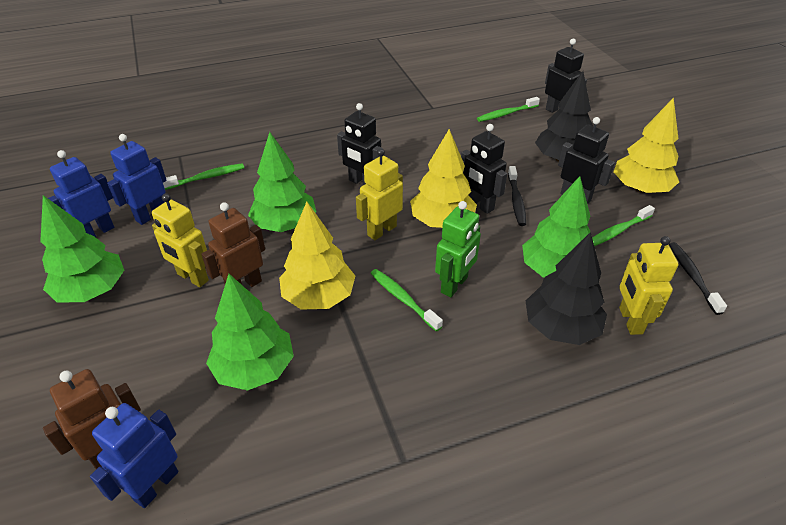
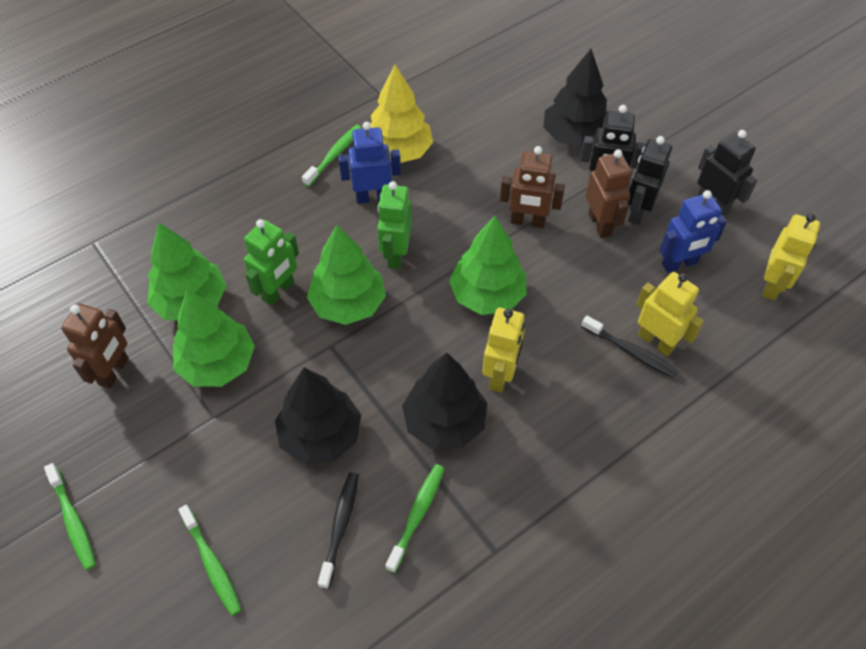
black robot: [337,103,383,185] [461,124,507,214] [545,38,587,113] [558,117,615,205] = 4 -> [580,105,646,178] [628,136,672,225] [697,130,757,216] = 3
black tree: [526,232,607,345] [535,71,593,162] = 2 -> [275,367,361,464] [402,353,487,449] [543,49,607,148] = 3
blue robot: [48,150,114,237] [90,403,178,508] [107,134,167,225] = 3 -> [338,122,401,204] [659,190,727,273] = 2
brown robot: [43,369,141,469] [201,202,265,287] = 2 -> [61,303,129,389] [500,146,565,228] [586,149,632,238] = 3
green robot: [435,201,481,297] = 1 -> [244,219,299,306] [377,181,412,269] = 2
yellow tree: [279,202,355,310] [410,129,477,228] [613,98,679,193] = 3 -> [370,65,433,163] = 1

